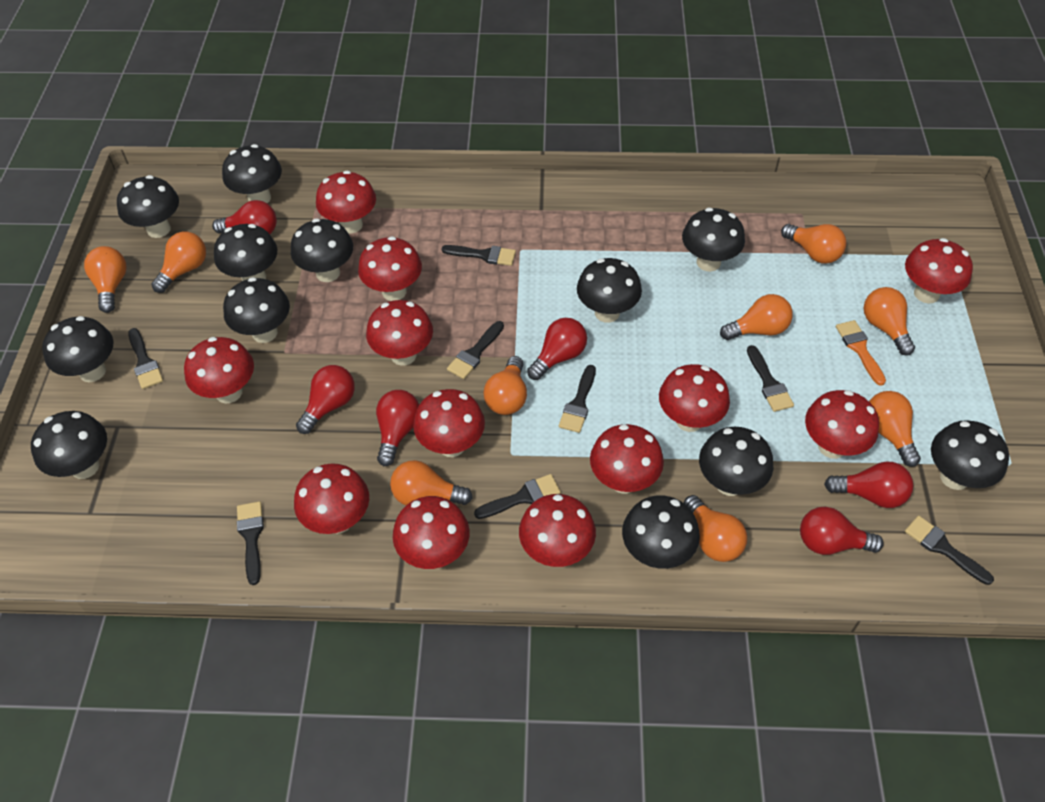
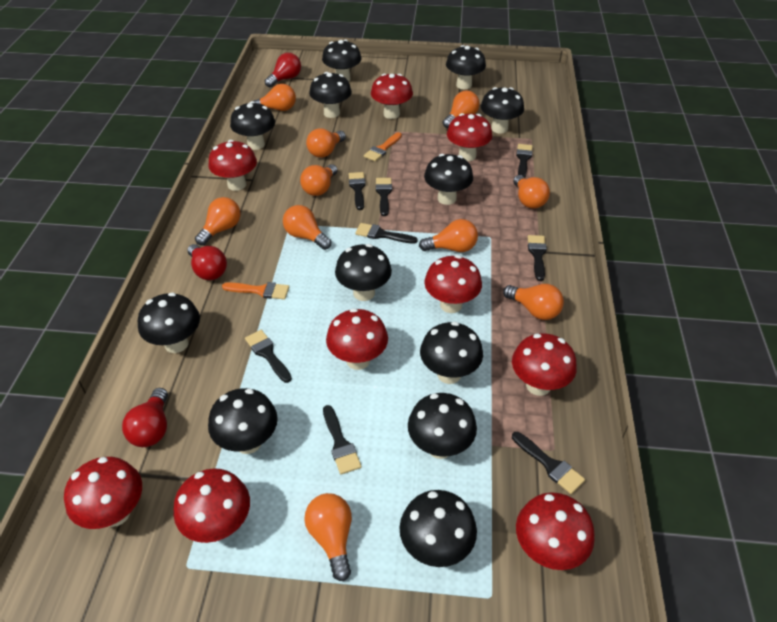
orange brush: [836,320,886,386] = 1 -> [222,282,289,300] [364,132,402,162] = 2
orange light bulb: [84,246,127,313] [151,232,206,293] [390,460,473,505] [483,356,527,415] [684,495,747,562] [720,294,793,340] [781,224,847,263] [864,287,915,356] [869,391,921,467] = 9 -> [195,197,240,246] [254,84,296,111] [283,205,331,250] [300,164,337,196] [304,493,352,581] [306,128,346,158] [419,219,478,252] [443,90,479,128] [503,284,564,320] [513,175,550,209] = 10
red light bulb: [212,200,277,234] [296,365,355,434] [376,390,419,466] [527,318,587,380] [800,507,884,555] [824,462,913,508] = 6 -> [122,388,168,447] [187,244,227,280] [265,53,301,87] = 3
red mushroom: [184,337,254,403] [294,464,369,534] [316,170,376,234] [358,236,422,301] [366,300,433,366] [393,496,470,569] [413,389,485,457] [519,494,596,567] [590,424,664,494] [659,364,730,432] [805,390,879,459] [905,238,973,303] = 12 -> [64,457,142,529] [174,468,250,543] [209,140,257,191] [326,308,388,370] [371,74,413,119] [424,255,482,313] [447,113,492,161] [512,333,577,396] [516,492,595,570] = 9

